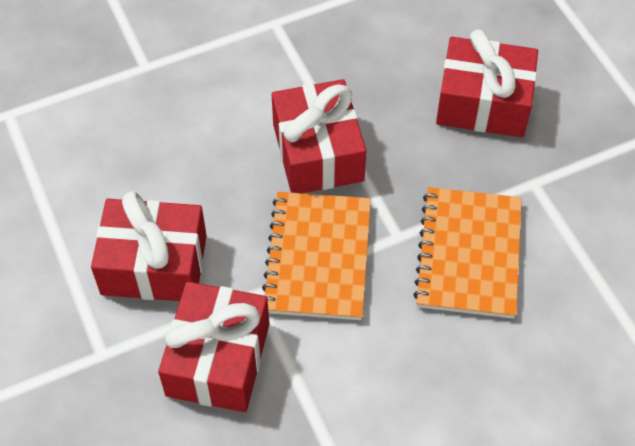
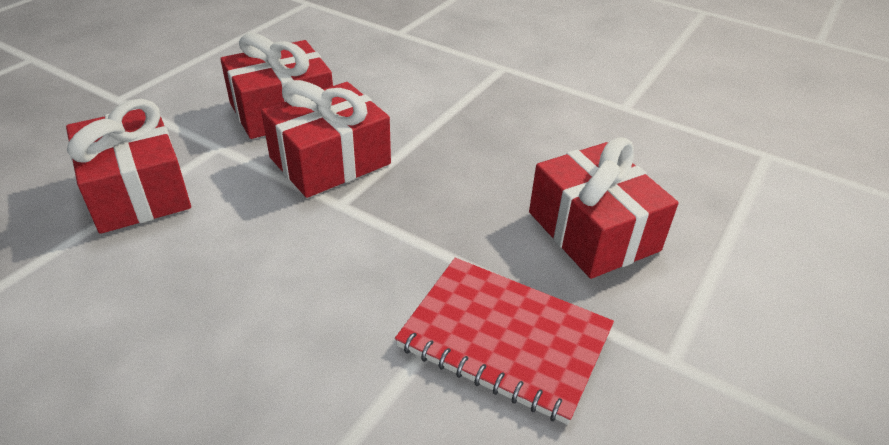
orange notebook: [262,192,371,320] [413,187,522,319] = 2 -> none = 0
red notebook: none = 0 -> [395,258,614,425] = 1

